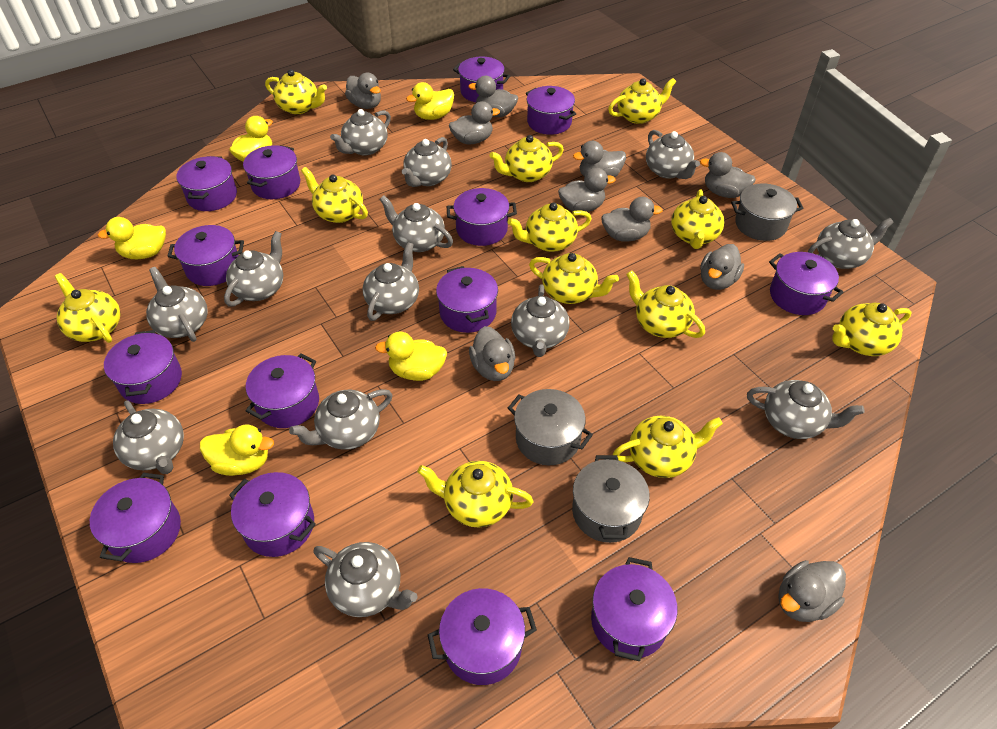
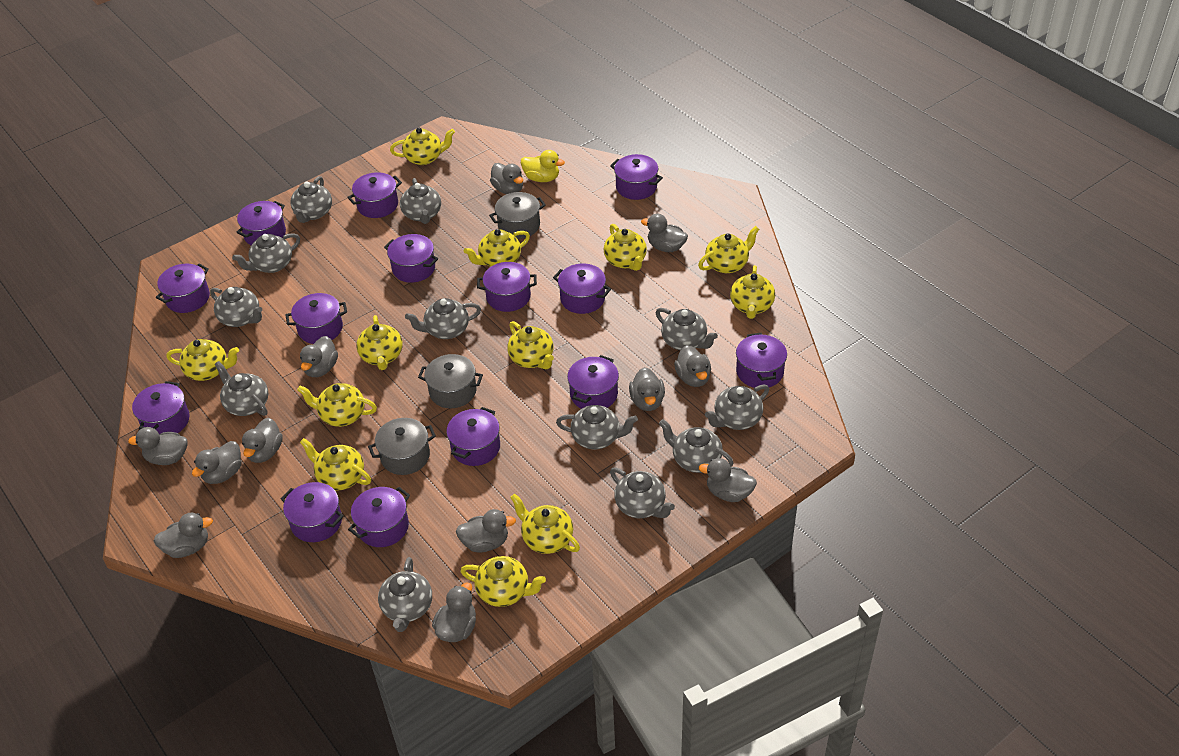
grey duck: [345,73,381,109] [449,101,500,144] [468,76,518,117] [469,326,515,381] [558,168,616,212] [573,141,626,177] [601,197,663,242] [700,152,756,198] [700,244,744,290] [778,560,846,622] = 10 -> [128,427,188,465] [154,513,213,558] [192,441,241,484] [242,418,283,463] [300,336,338,377] [432,583,476,642] [456,509,516,553] [490,163,523,194] [629,367,665,411] [641,214,688,252] [674,345,711,387] [699,458,757,502] = 12
grey teapot: [113,400,184,474] [146,267,208,342] [224,231,283,307] [289,389,393,450] [313,542,417,617] [330,109,391,156] [363,242,419,321] [379,195,453,252] [402,137,452,187] [511,284,570,357] [646,130,700,179] [747,380,865,439] [808,218,894,269] = 13 -> [210,287,262,327] [215,361,268,416] [232,233,300,273] [290,176,332,223] [378,557,432,632] [400,178,441,224] [405,298,481,339] [556,405,638,449] [610,467,675,518] [656,308,718,350] [659,419,734,473] [705,384,769,430] = 12
yellow duck: [97,217,166,260] [200,425,274,476] [229,116,273,161] [375,332,447,381] [406,82,454,120] = 5 -> [521,150,565,182] = 1

